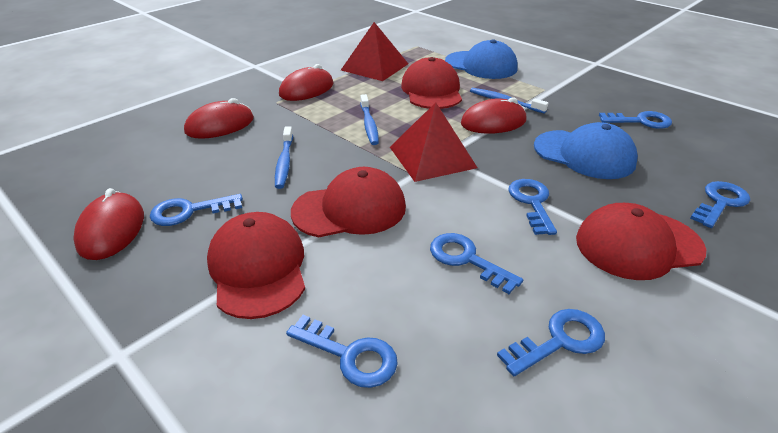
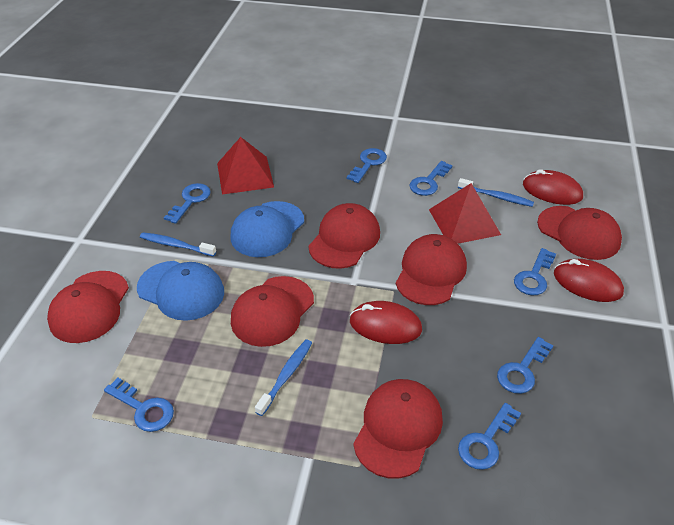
red cap: [207,212,305,319] [291,167,406,237] [401,57,462,109] [576,203,706,280] = 4 -> [47,271,129,343] [231,276,314,347] [308,203,380,269] [353,379,443,479] [396,234,467,305] [537,206,622,260] = 6
red mouse: [73,188,144,260] [184,98,254,139] [279,64,334,101] [461,97,527,134] = 4 -> [350,301,422,344] [523,169,583,205] [554,259,624,302] = 3

